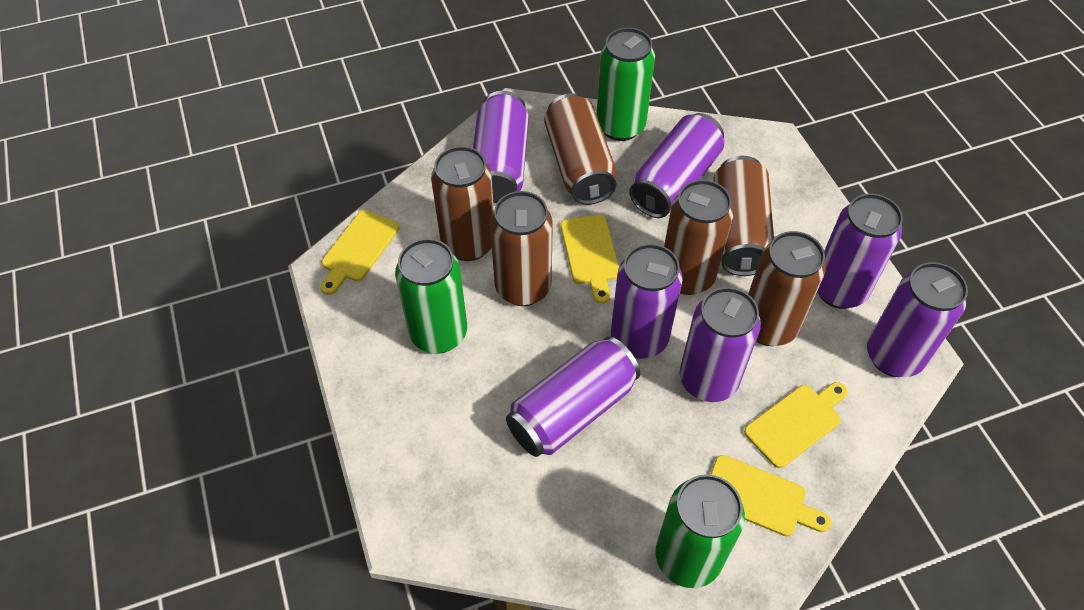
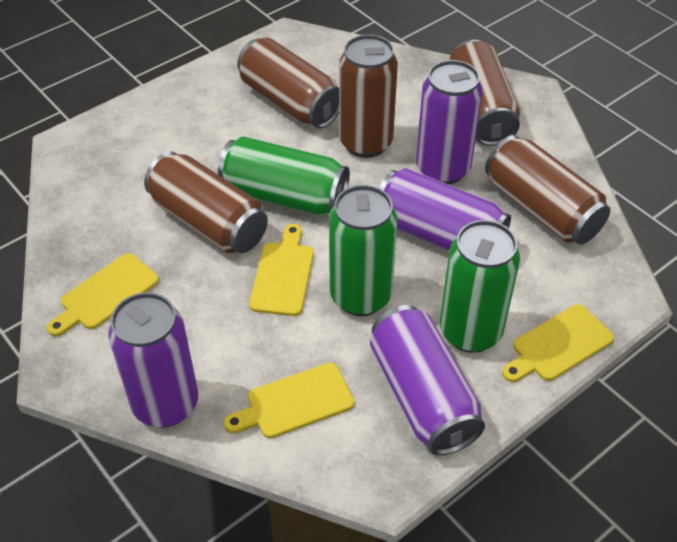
brown can: [431,146,494,261] [490,191,553,306] [544,93,617,205] [664,180,733,295] [713,156,774,276] [748,231,826,346] = 6 -> [144,151,268,253] [237,37,339,128] [339,35,398,158] [448,40,520,146] [485,135,610,244] = 5
purple can: [473,91,529,203] [506,336,640,457] [611,244,683,359] [629,113,724,218] [680,287,761,402] [817,194,903,309] [867,262,968,377] = 7 -> [108,292,198,427] [370,305,485,455] [379,168,511,250] [416,60,483,185] = 4

